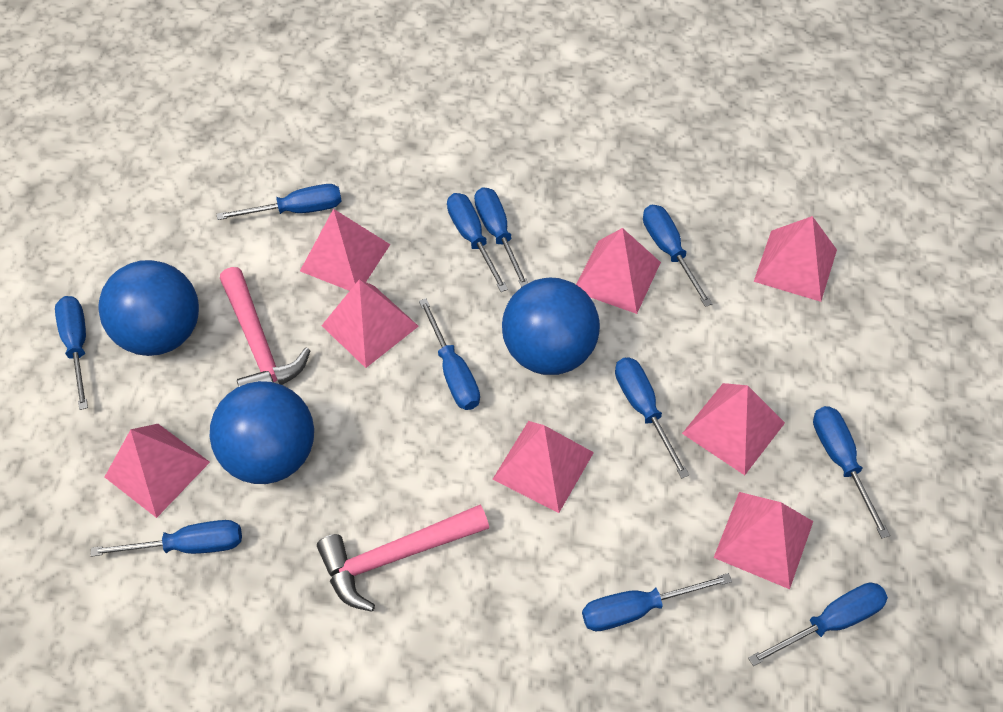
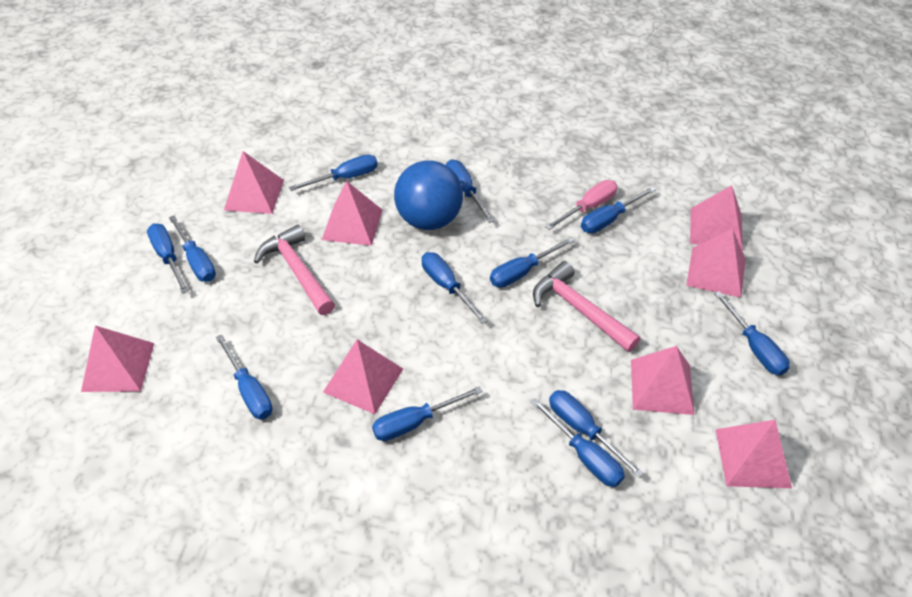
blue ball: [99,260,199,356] [210,381,314,484] [502,278,600,375] = 3 -> [394,161,463,230] = 1
blue screwdriver: [55,296,88,410] [90,520,242,557] [217,184,342,220] [419,298,480,410] [447,193,508,292] [474,187,528,287] [582,573,732,631] [615,357,689,479] [643,205,712,307] [748,582,888,666] [813,406,890,538] = 11 -> [147,223,189,294] [169,216,216,282] [216,334,273,419] [289,154,378,191] [372,386,483,441] [421,252,487,324] [446,160,494,223] [490,237,575,287] [531,398,625,487] [549,390,644,478] [581,186,656,233] [714,291,790,375] = 12
pink screwdriver: none = 0 -> [545,180,618,230] = 1

